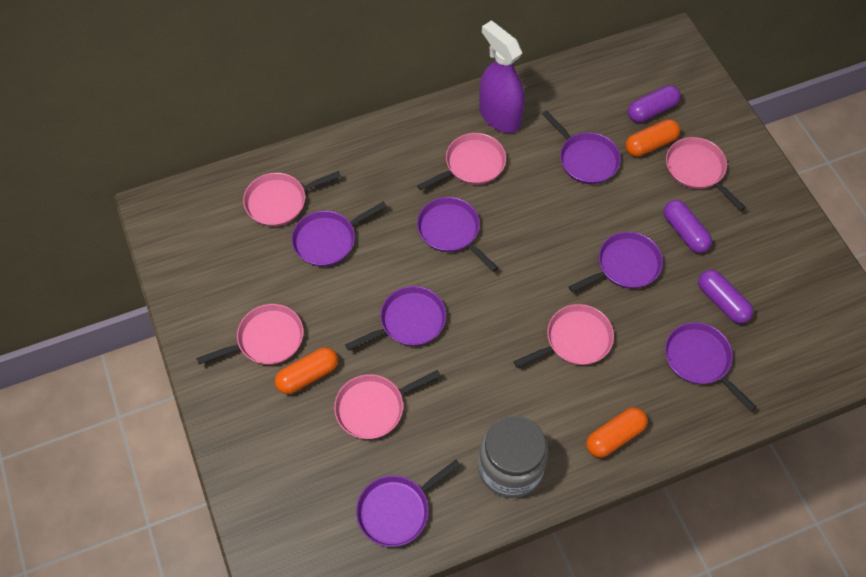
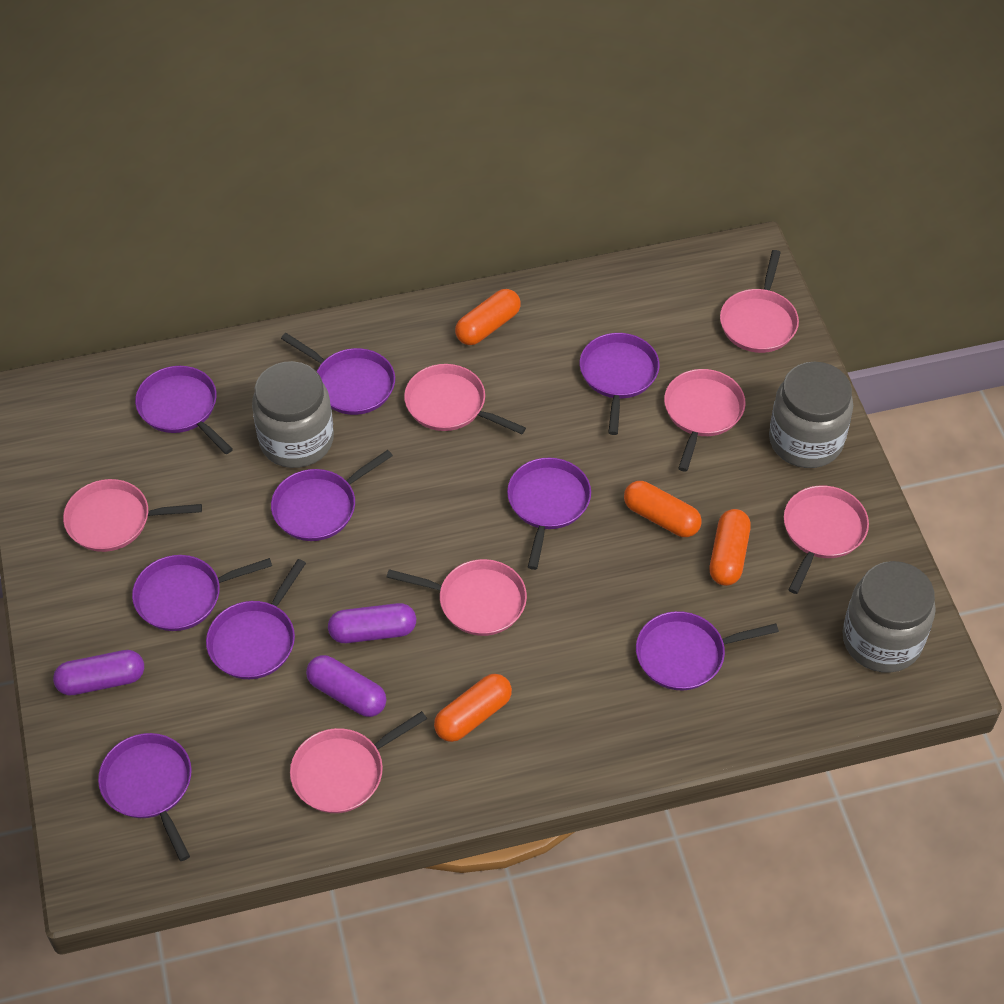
grey jar: [478,416,548,498] = 1 -> [252,361,334,468] [769,362,853,468] [842,561,936,673] = 3
orange capsule: [275,347,338,394] [586,407,648,458] [625,119,680,157] = 3 -> [434,674,512,742] [455,289,521,345] [624,481,702,537] [710,509,751,586] = 4
pink pan: [196,304,304,365] [243,171,341,227] [334,370,441,439] [417,133,506,190] [514,304,614,368] [666,137,746,211] = 6 -> [63,479,202,552] [290,711,427,813] [386,559,527,636] [404,364,526,434] [664,369,746,472] [720,250,799,353] [784,486,869,594] = 7
purple pan: [291,201,387,266] [345,286,446,351] [356,460,461,547] [417,197,498,272] [542,110,621,184] [568,232,663,292] [665,322,756,411] = 7 -> [98,733,192,861] [132,555,272,631] [135,366,233,454] [206,559,306,679] [271,450,393,541] [281,333,395,415] [507,458,591,570] [580,333,660,435] [636,611,779,690] = 9
purple spray bottle: [479,21,524,133] = 1 -> none = 0

